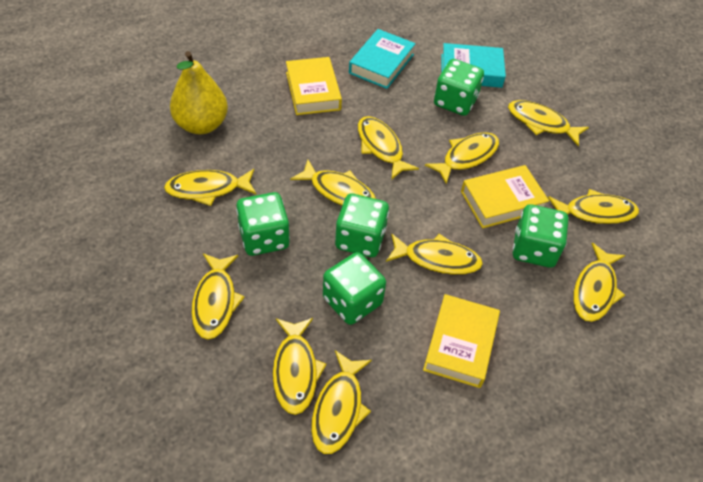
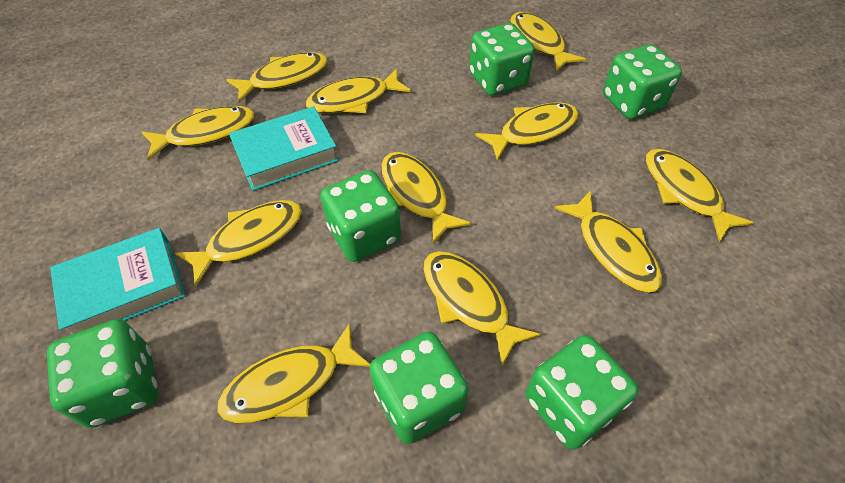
green dice: [236,192,290,256] [323,252,386,325] [335,193,389,257] [434,59,484,116] [513,204,568,268] = 5 -> [47,319,158,428] [320,170,401,262] [369,332,469,444] [469,23,535,96] [525,335,639,449] [603,44,682,119] = 6
yellow book: [286,57,342,115] [423,294,500,388] [461,165,549,228] = 3 -> none = 0
yellow pear: [170,51,228,134] = 1 -> none = 0

